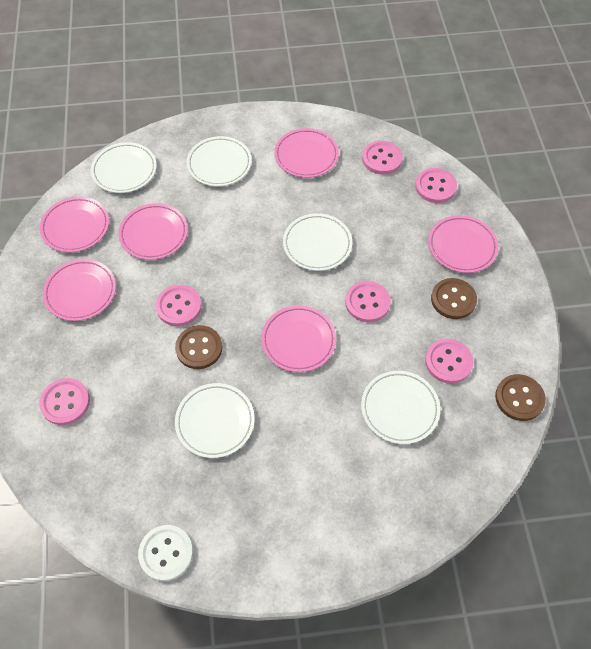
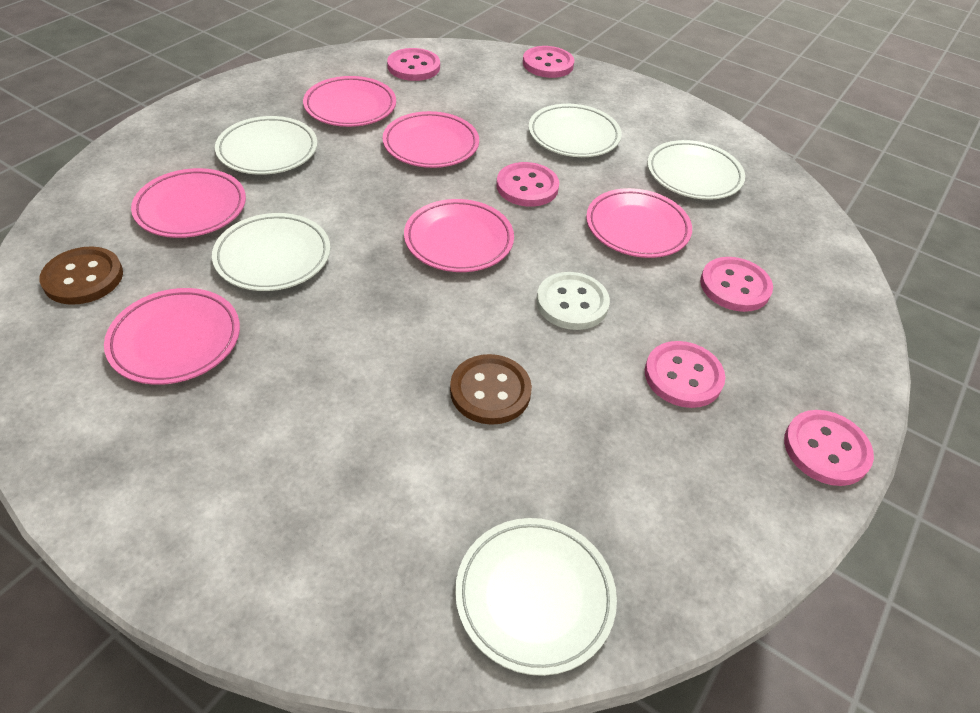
brown button: [175,325,222,369] [431,278,477,319] [495,374,546,421] = 3 -> [40,247,123,305] [450,354,532,425] = 2

